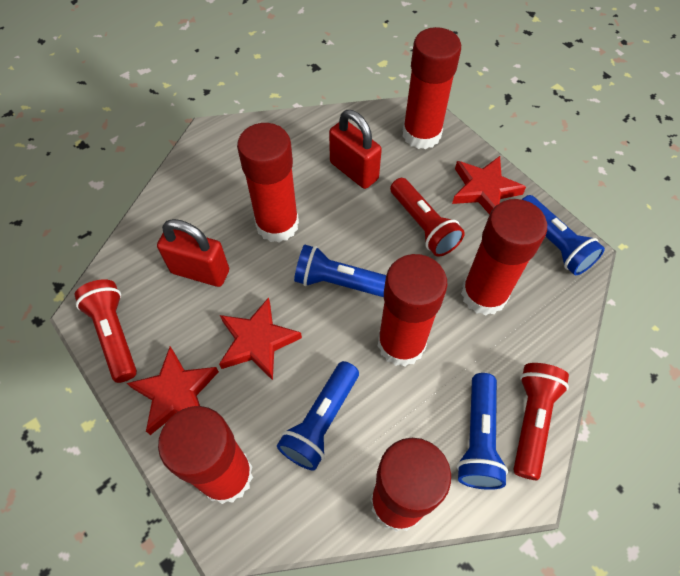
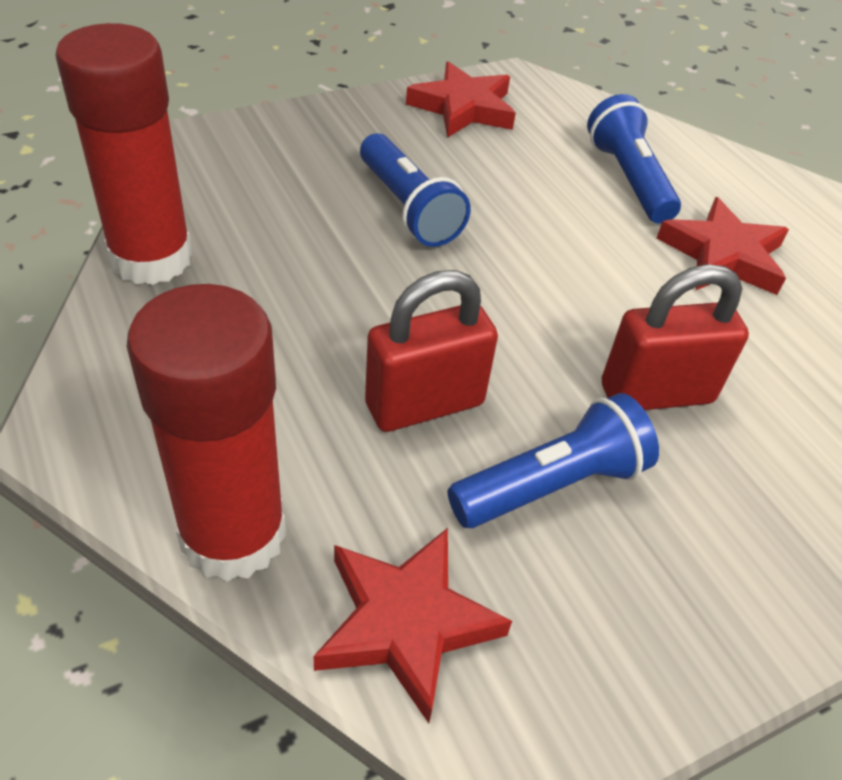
blue flashlight: [277,361,359,471] [294,244,386,297] [456,373,508,490] [522,195,605,275] = 4 -> [360,133,471,247] [447,393,659,528] [587,94,681,224] = 3
red flashlight: [75,279,137,383] [390,178,465,257] [513,363,569,480] = 3 -> none = 0
red glue stick: [158,406,253,504] [237,123,299,243] [370,438,451,532] [378,254,448,367] [403,27,461,149] [461,199,547,316] = 6 -> [55,23,193,285] [126,284,286,582] = 2

